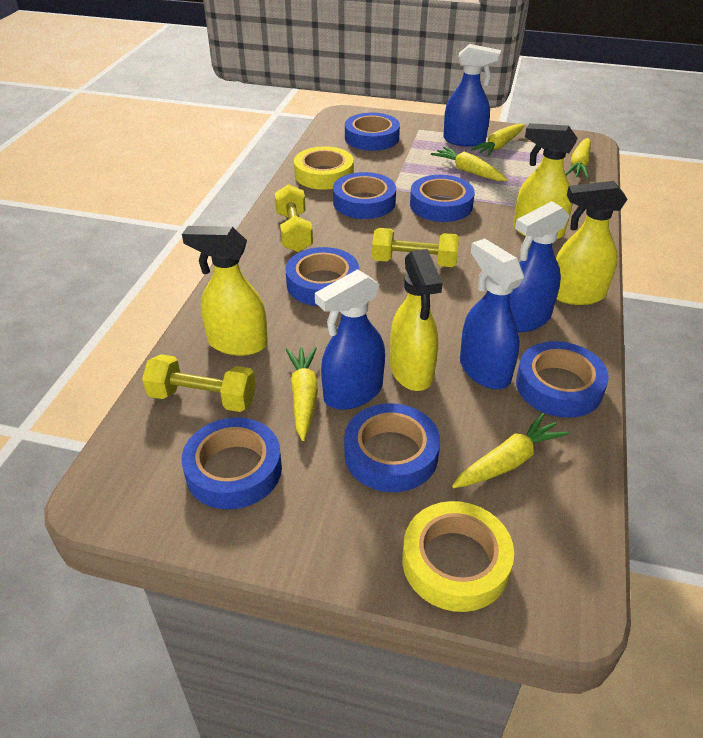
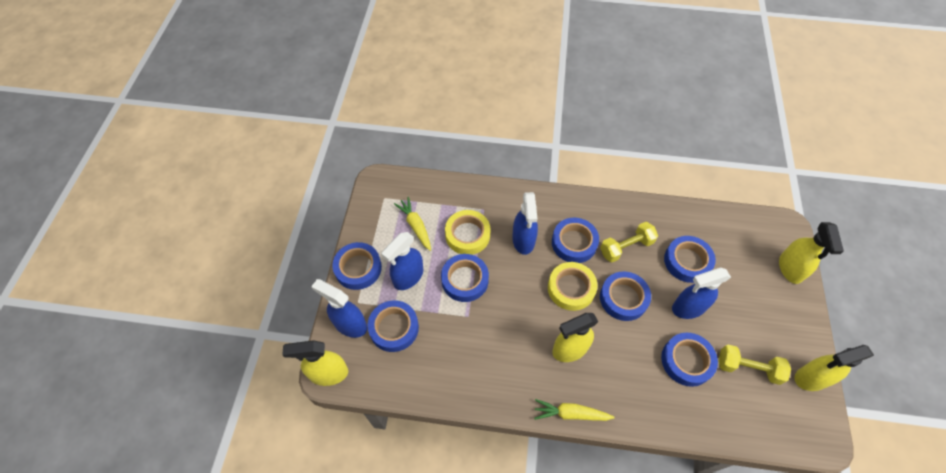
yellow carrot: [286,346,318,441] [431,147,508,181] [452,413,569,488] [471,124,524,157] [565,138,591,179] = 5 -> [394,197,431,251] [534,399,615,421] = 2
yellow dumbbell: [142,354,256,412] [275,184,313,252] [372,228,459,267] = 3 -> [600,222,658,263] [718,345,791,385] = 2

